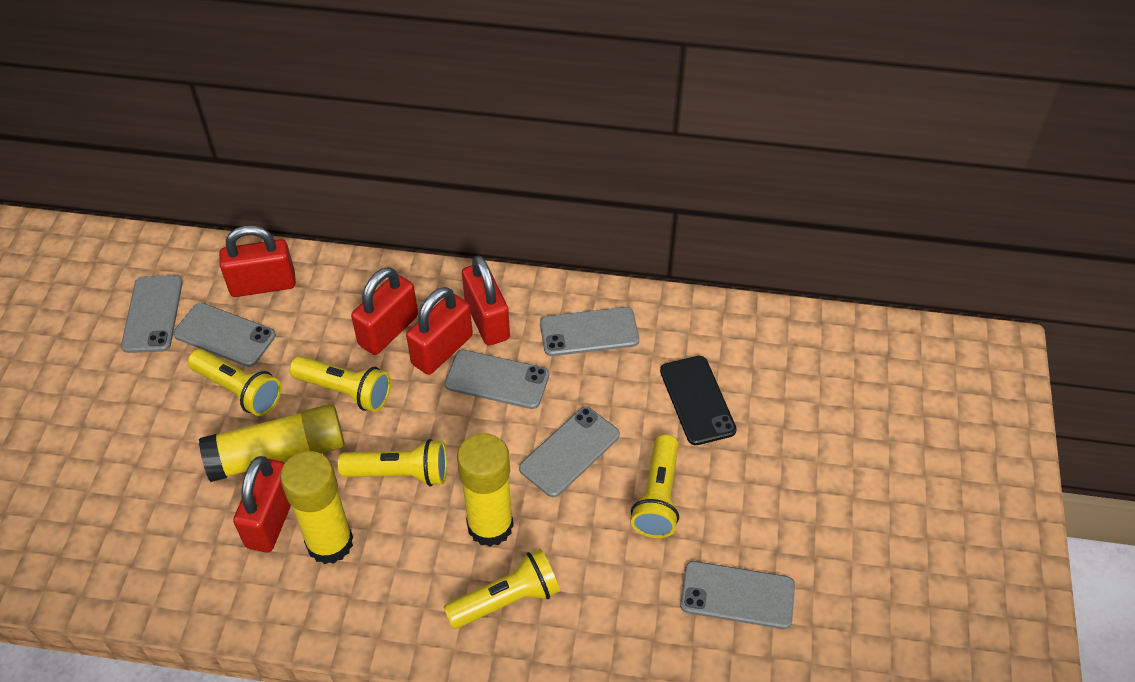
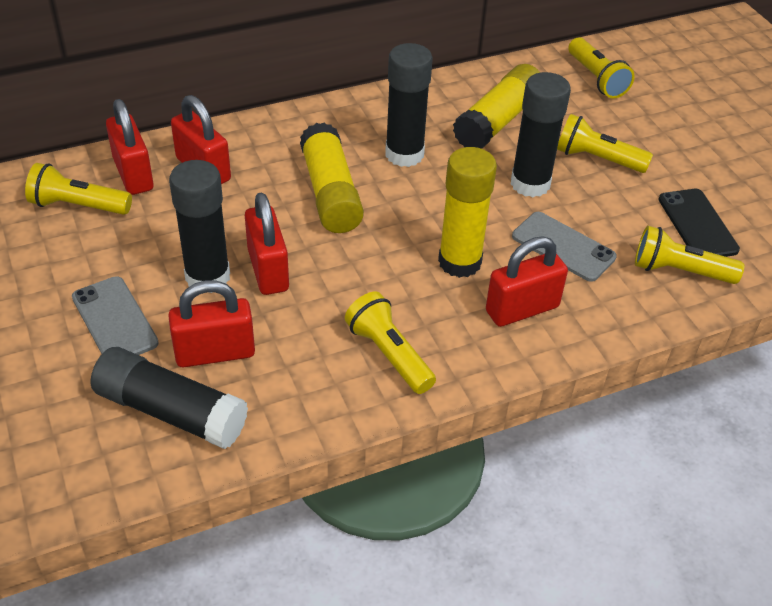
black glue stick: none = 0 -> [91,347,248,449] [169,160,230,293] [385,43,433,167] [511,72,571,197] = 4
grey phone: [121,275,183,353] [173,303,276,367] [445,350,549,409] [519,407,620,497] [540,307,639,356] [680,561,795,629] = 6 -> [72,276,159,355] [512,212,617,282] = 2

